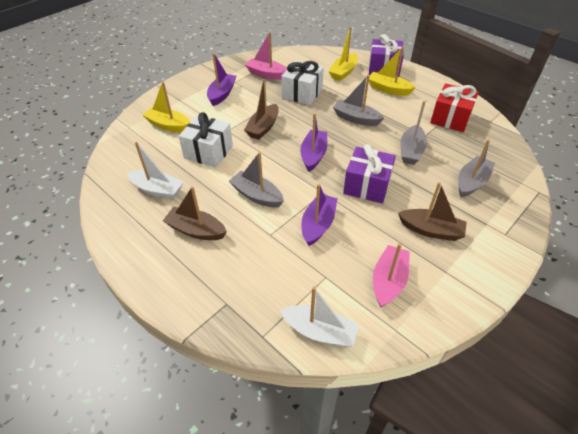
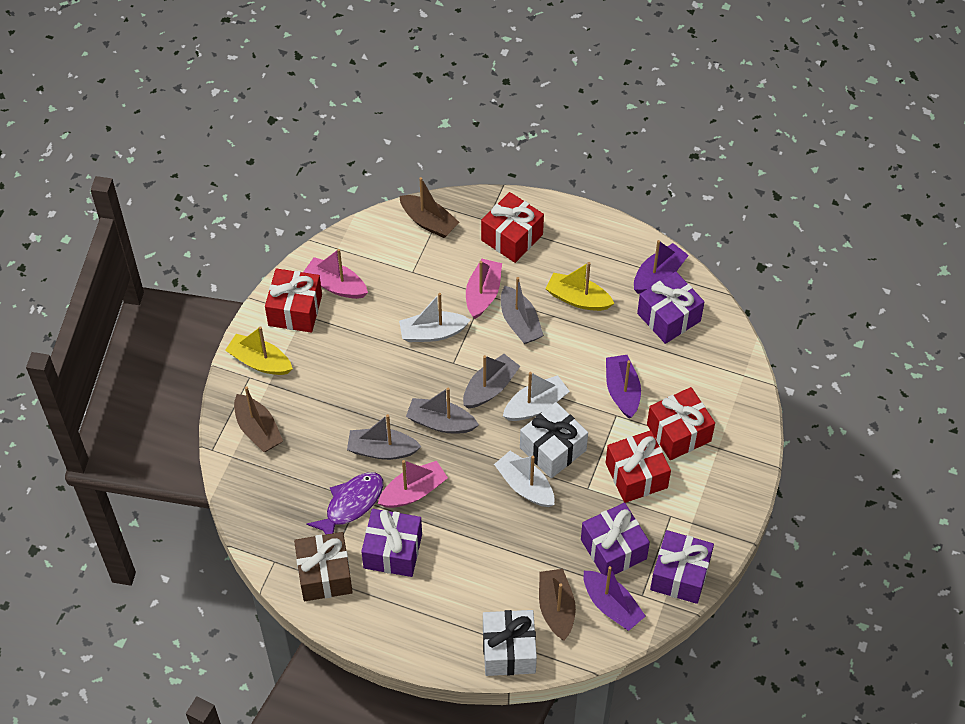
brown gift: none = 0 -> [294,532,353,601] = 1
pink boat: [245,32,287,80] [373,243,410,308] = 2 -> [303,249,368,299] [378,460,448,508] [466,259,502,319] = 3
purple fish: none = 0 -> [306,472,383,535] = 1
purple gift: [343,144,396,204] [369,34,404,77] = 2 -> [361,509,422,577] [581,502,650,576] [637,271,704,344] [650,530,714,604] = 4
red gift: [430,83,479,132] = 1 -> [265,268,322,333] [481,192,544,263] [606,430,671,503] [647,387,715,460] = 4
white boat: [127,142,184,200] [280,286,359,347] = 2 -> [399,293,470,342] [494,451,554,507] [503,372,570,421] = 3
yellow boat: [143,82,190,132] [328,27,358,81] [369,46,415,96] = 3 -> [225,326,293,375] [545,262,615,311] = 2

